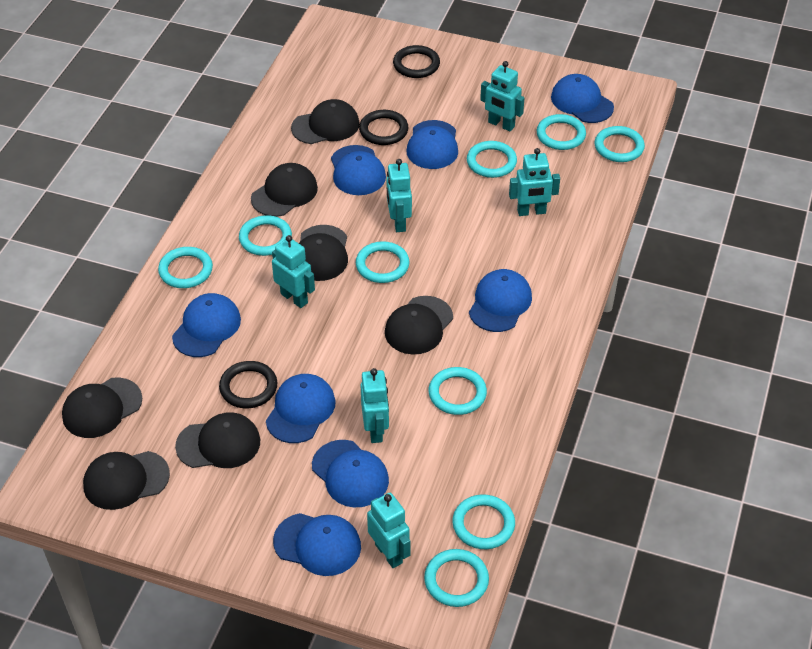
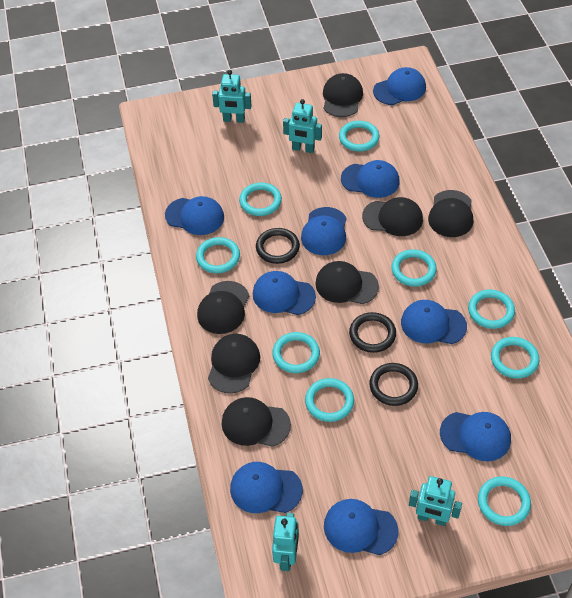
blue cap: [172,293,241,357] [266,374,335,443] [273,513,361,576] [312,440,389,507] [331,145,386,195] [407,120,458,169] [469,269,532,332] [551,74,614,123] = 8 -> [165,196,224,235] [230,462,303,513] [253,271,316,315] [301,207,346,255] [324,499,399,555] [341,160,400,198] [373,67,426,105] [401,300,467,344] [440,412,511,461] = 9
turquoise robot: [272,235,315,308] [361,368,389,443] [367,493,411,568] [386,159,412,232] [480,61,524,131] [509,148,560,216] = 6 -> [212,70,252,123] [272,513,299,571] [283,99,322,153] [409,476,462,526] = 4

